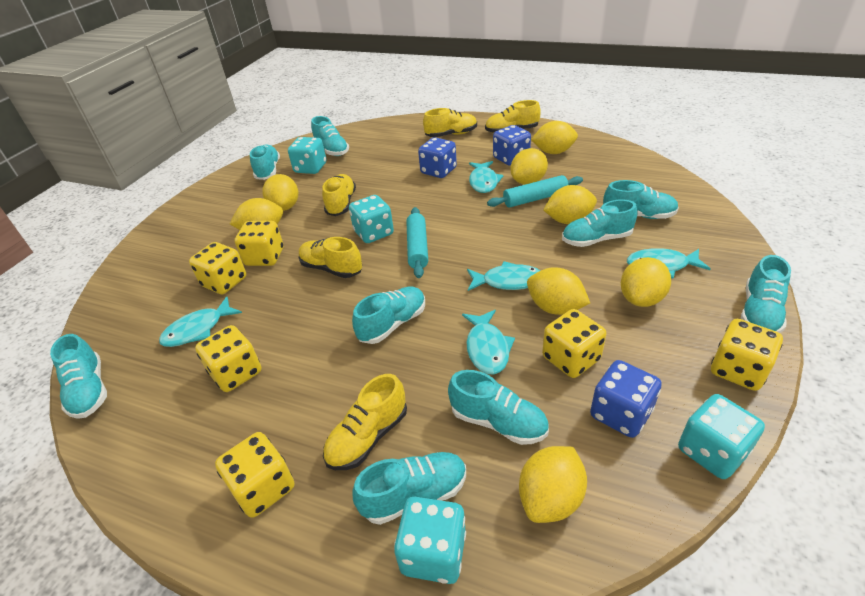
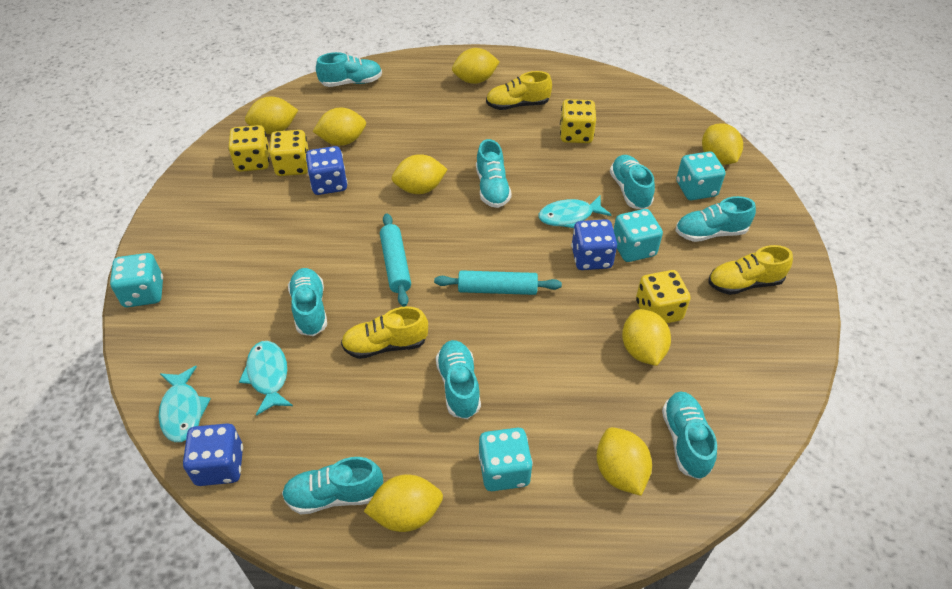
turquoise fish: [159,297,242,347] [462,310,515,375] [467,261,541,291] [469,161,504,193] [627,248,711,279] = 5 -> [159,366,211,442] [239,341,293,416] [538,196,611,228] = 3
turquoise shoe: [50,334,107,419] [250,145,280,180] [311,116,349,156] [352,287,425,344] [352,452,466,525] [448,370,549,445] [562,199,638,247] [603,180,679,219] [741,255,791,333] = 9 -> [282,457,383,514] [288,268,327,336] [316,52,382,87] [436,340,481,419] [476,139,512,208] [610,155,655,209] [662,392,717,479] [676,196,756,242] = 8
yellow dice: [189,242,246,294] [195,325,261,392] [215,432,294,518] [235,221,284,266] [542,309,606,378] [711,319,783,391] = 6 -> [228,125,270,172] [269,130,309,176] [560,99,596,143] [636,270,691,323] = 4
yellow shoe: [299,237,362,278] [322,174,356,216] [323,374,407,470] [423,108,477,137] [485,100,541,133] = 5 -> [341,306,428,359] [486,71,552,110] [709,245,793,295] = 3

